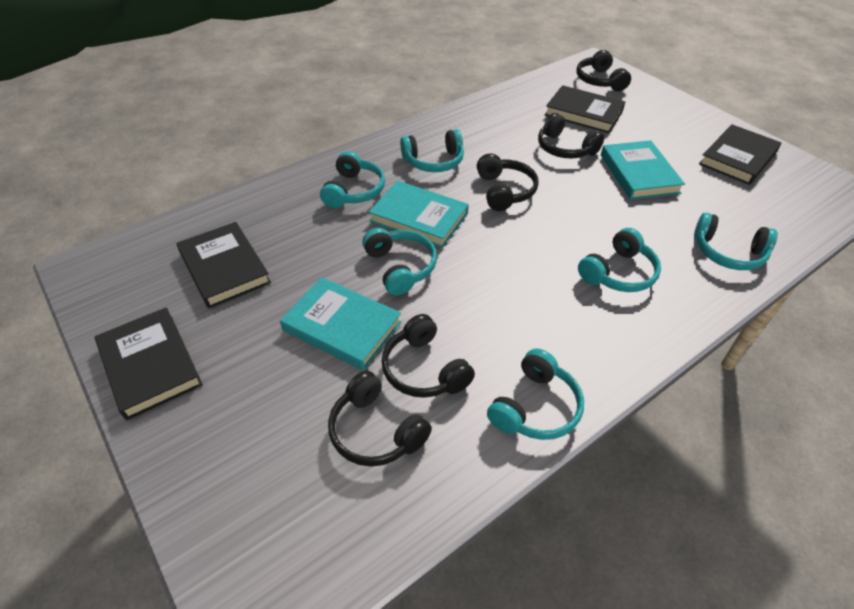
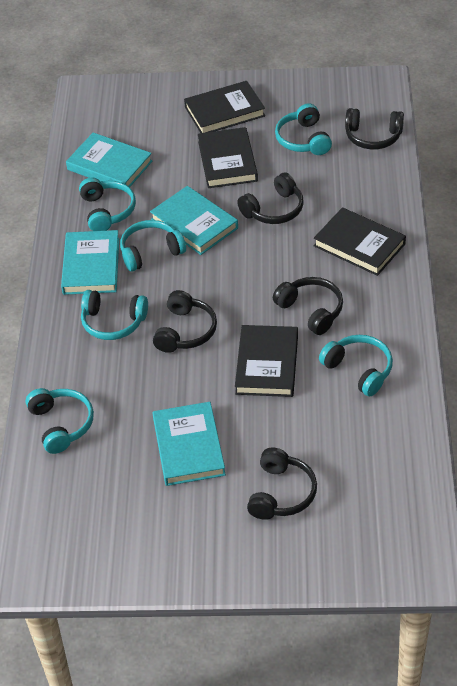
turquoise book: [280,277,401,371] [369,181,469,248] [601,140,685,200] = 3 -> [61,230,119,295] [66,133,152,188] [150,186,238,255] [152,402,226,486] = 4

